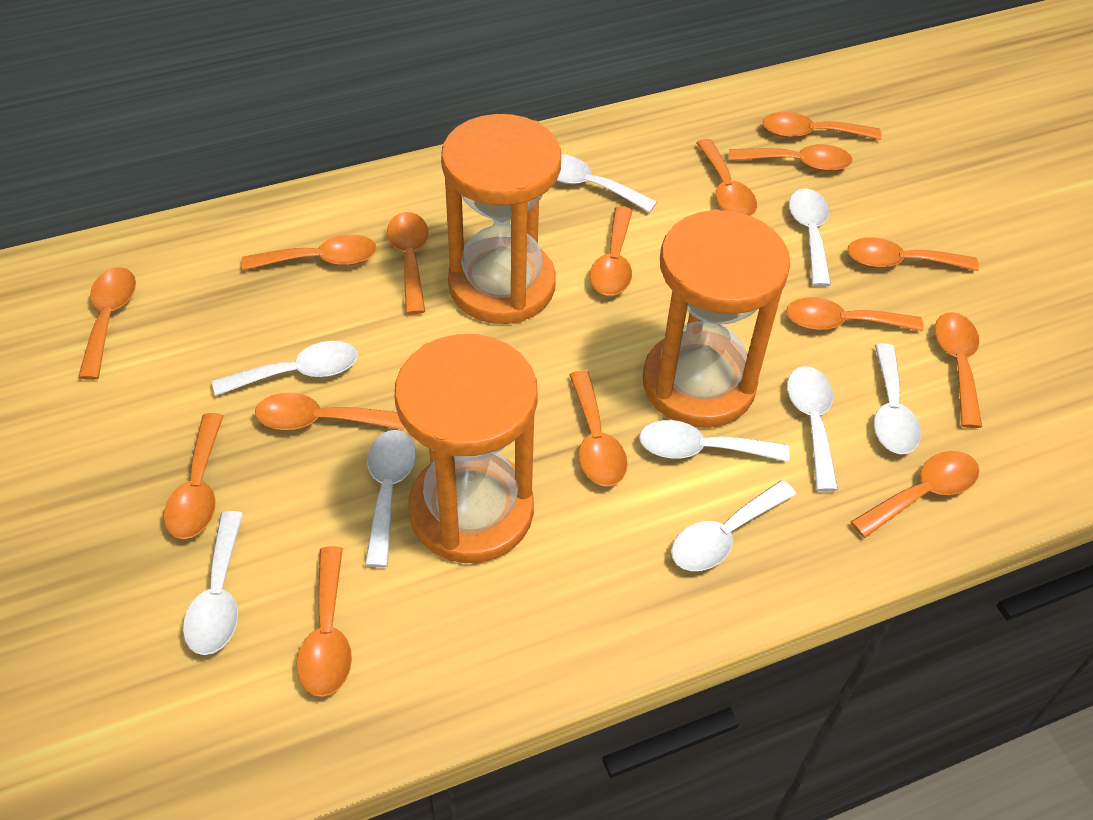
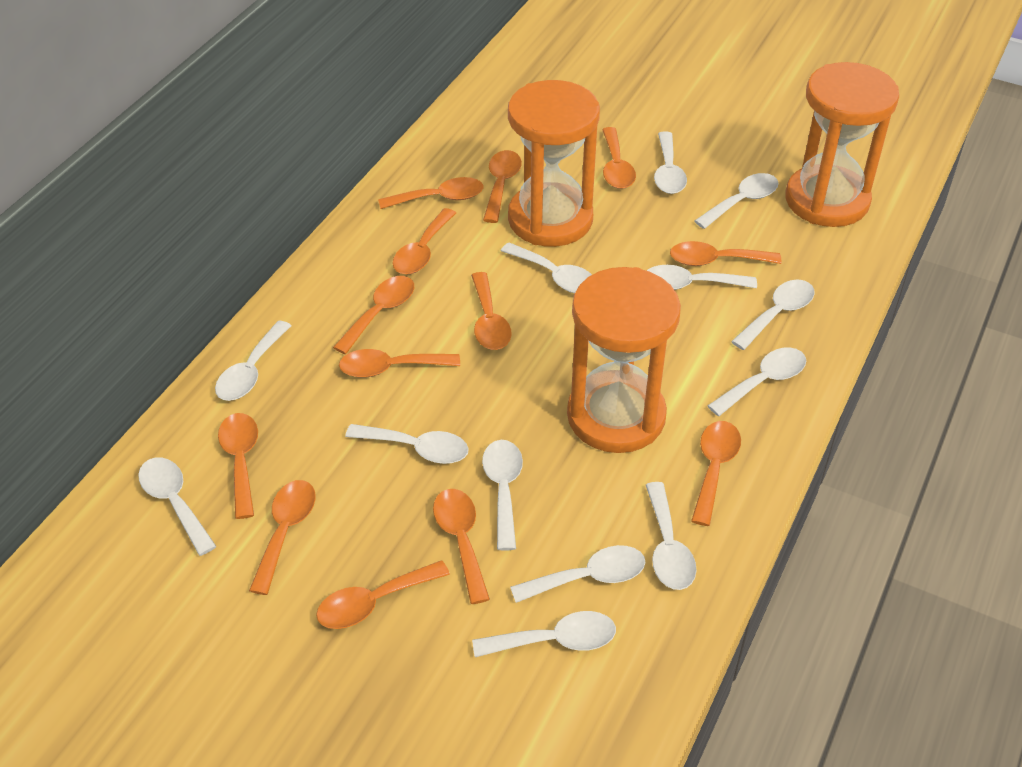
orange spoon: [78,267,136,380] [164,413,223,539] [242,235,377,270] [255,393,404,430] [297,546,352,697] [387,212,428,315] [569,370,628,486] [590,206,633,296] [696,139,757,216] [729,144,853,171] [763,112,881,140] [786,297,924,331] [847,237,979,271] [851,451,979,538] [935,312,982,428] = 15 -> [218,413,258,519] [249,480,316,595] [316,560,450,629] [333,276,414,354] [339,349,460,378] [378,177,483,209] [393,208,456,274] [433,489,490,604] [471,272,512,350] [483,150,522,223] [602,127,636,189] [670,241,781,266] [691,421,741,526] = 13
white spoon: [183,511,243,655] [212,341,358,396] [365,430,416,567] [557,154,657,212] [639,420,790,462] [671,480,796,571] [787,366,838,491] [789,189,831,287] [874,343,921,454] = 9 -> [138,457,217,556] [215,320,291,401] [345,424,469,464] [472,611,616,657] [482,440,523,551] [501,243,592,293] [510,545,646,603] [646,482,697,590] [647,265,757,290] [654,131,687,194] [695,173,779,229] [708,348,806,416] [731,280,814,350] = 13

